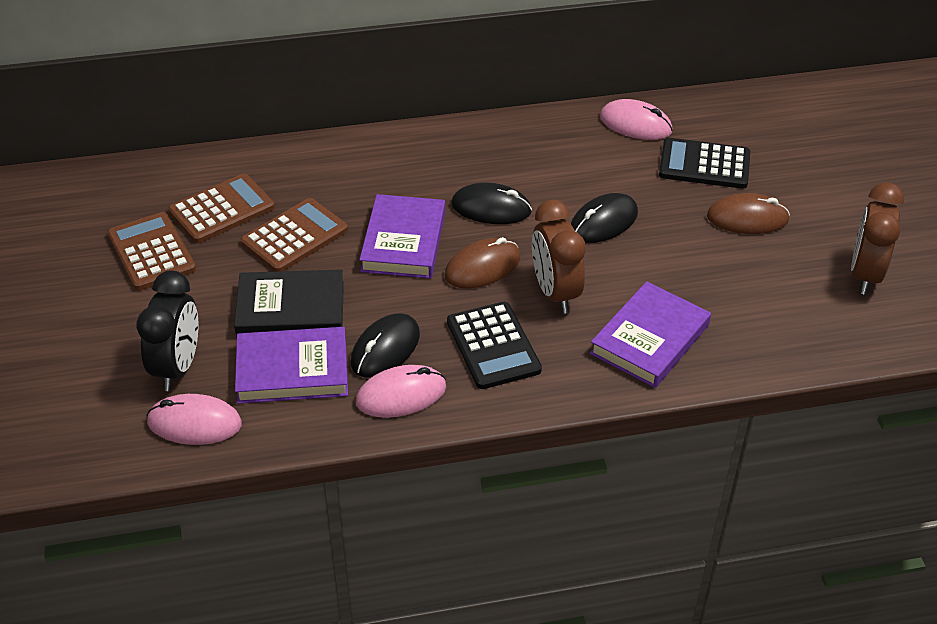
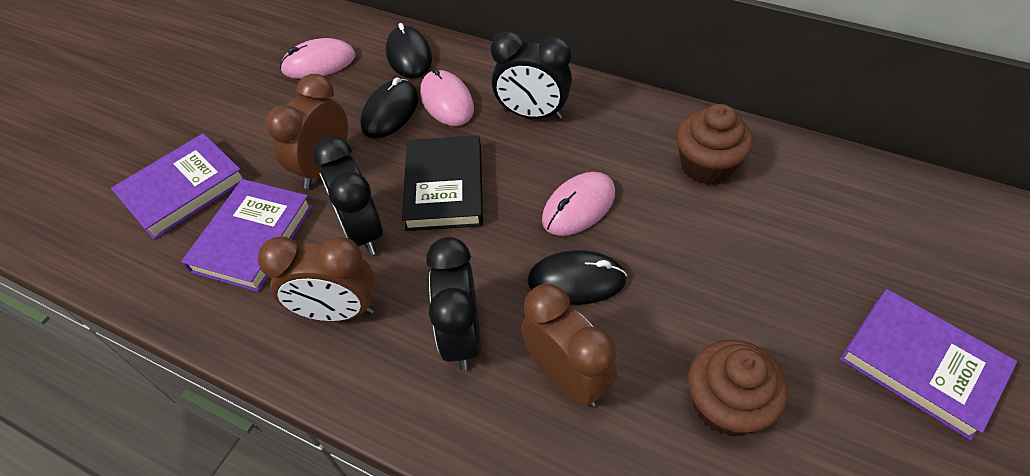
black calculator: [447,302,542,389] [659,138,750,189] = 2 -> none = 0
black clock: [136,271,199,391] = 1 -> [313,136,383,255] [426,237,481,370] [491,31,572,119] = 3
brown calculator: [107,212,196,291] [168,174,275,243] [241,198,348,272] = 3 -> none = 0
brown clock: [532,200,586,314] [851,182,904,295] = 2 -> [258,236,375,321] [265,74,348,189] [521,284,617,407] = 3
brown cupcake: none = 0 -> [676,104,753,185] [688,340,788,436] = 2
brown mouse: [445,237,520,289] [707,193,790,234] = 2 -> none = 0

